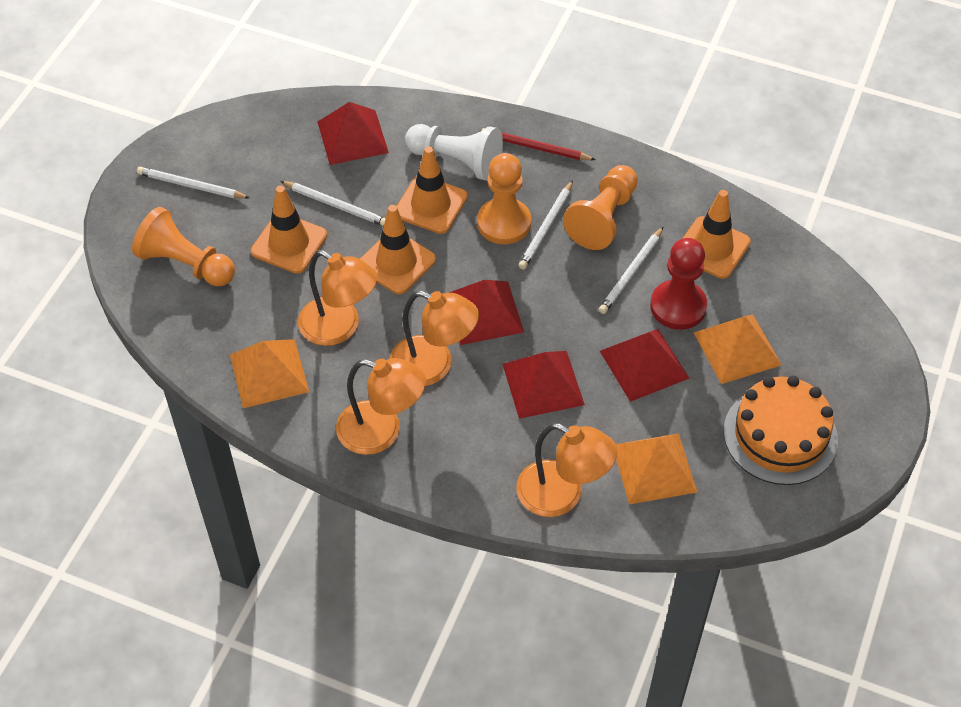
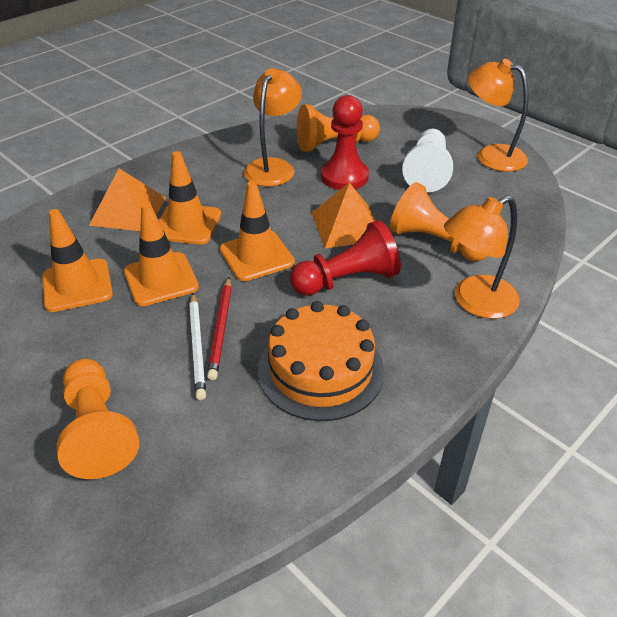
orange lamp: [298,250,378,346] [336,358,426,455] [390,291,479,386] [516,423,618,517] = 4 -> [244,68,302,187] [444,195,520,319] [468,59,529,172] = 3
orange pyramid: [230,339,309,408] [616,433,697,504] [694,314,782,384] = 3 -> [89,169,166,231] [312,182,376,248] = 2
red pawn: [650,238,707,330] = 1 -> [290,220,401,296] [321,95,369,190] = 2
red pyramid: [318,102,389,165] [449,280,524,345] [503,351,585,419] [600,329,689,402] = 4 -> none = 0
white pencil: [137,167,250,199] [280,181,386,226] [519,180,573,270] [599,227,663,314] = 4 -> [189,293,206,400] = 1

